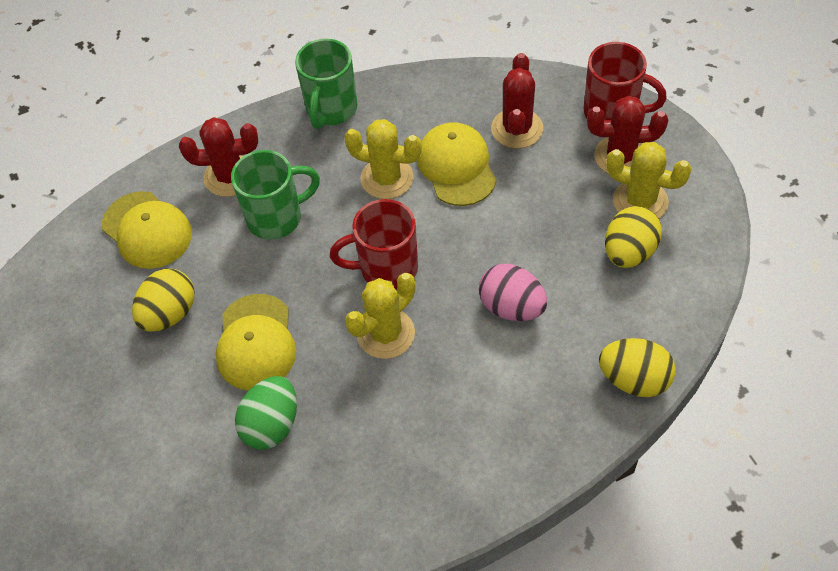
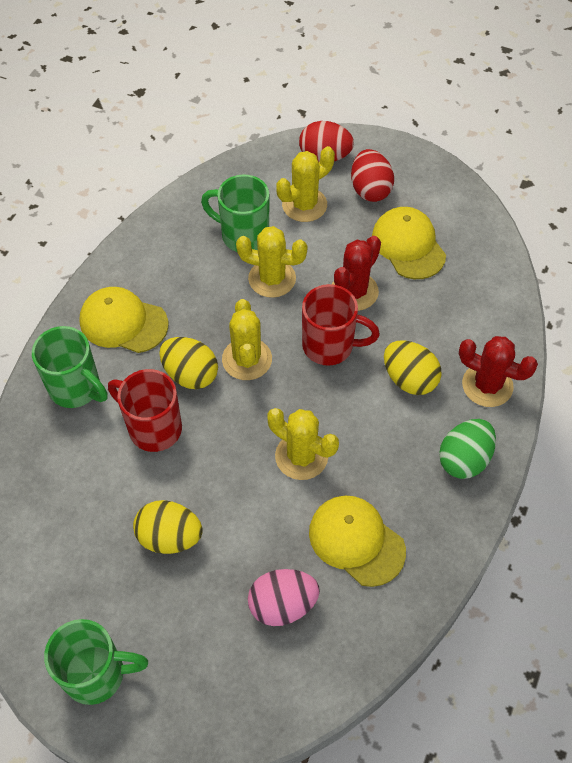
green mug: [231,150,320,240] [295,39,357,129] = 2 -> [32,326,108,408] [44,619,148,705] [201,175,269,252] = 3
red cactus: [179,117,258,197] [491,53,543,149] [587,96,668,174] = 3 -> [332,236,381,311] [459,336,538,407] = 2
red egg: none = 0 -> [299,121,354,162] [351,149,394,202] = 2
yellow cactus: [344,119,422,199] [345,273,415,359] [606,142,692,218] = 3 -> [222,299,272,380] [236,226,308,298] [267,408,339,480] [276,146,335,222] = 4

